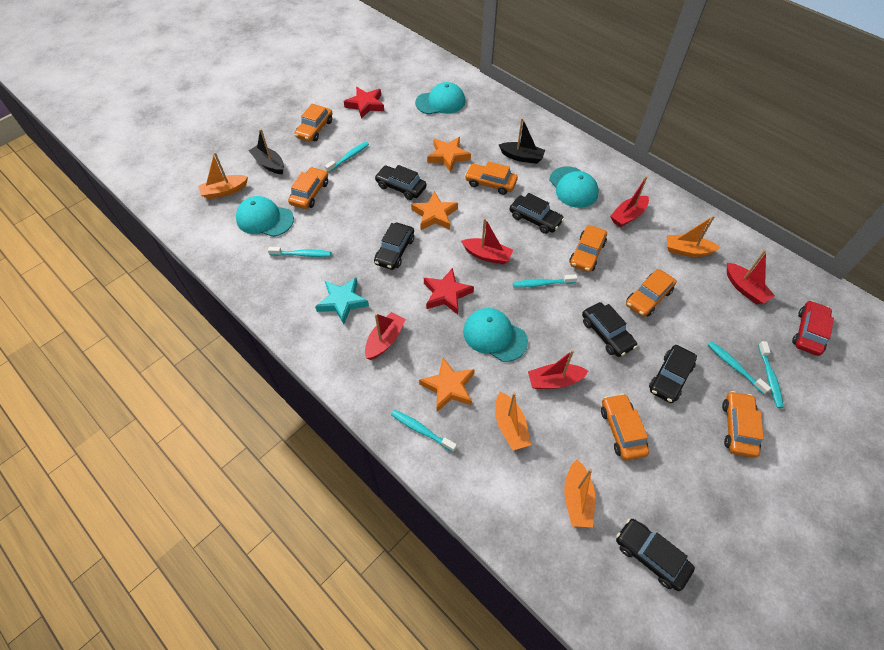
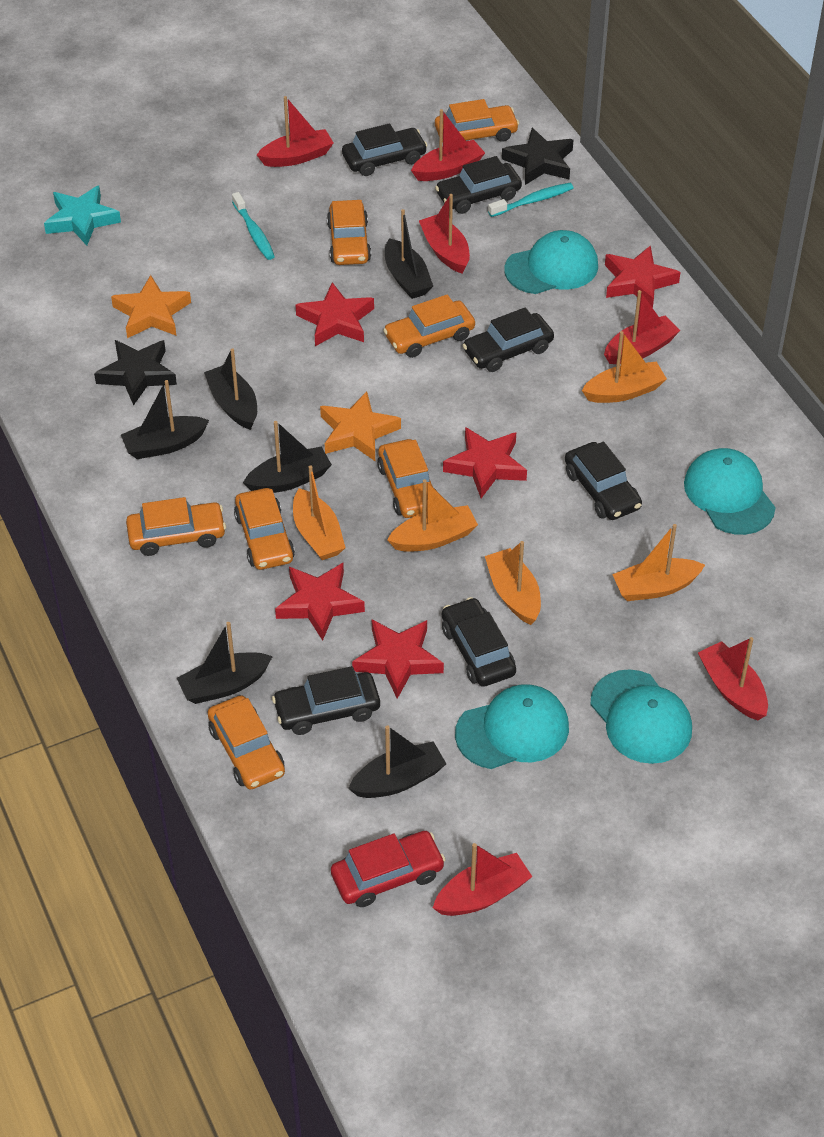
black boat: [249,129,284,174] [499,118,545,164] = 2 -> [121,380,209,459] [177,622,273,704] [204,348,257,430] [243,421,332,493] [348,725,446,798] [385,209,433,299] = 6
black star: none = 0 -> [94,340,177,406] [502,128,573,185] = 2
orange boat: [198,152,248,199] [495,392,531,450] [564,459,595,527] [667,215,720,257] = 4 -> [293,466,346,560] [387,479,478,552] [485,541,541,625] [582,331,667,403] [612,524,705,601] = 5
orange star: [411,191,458,230] [419,358,475,412] [427,137,471,172] = 3 -> [111,275,191,338] [320,391,401,461] = 2
red boat: [365,312,406,360] [461,218,513,265] [528,350,588,389] [610,176,649,227] [727,250,775,304] = 5 -> [257,96,333,167] [411,109,485,181] [419,194,470,273] [433,843,532,916] [604,290,680,364] [698,637,768,720] = 6
red star: [344,87,384,119] [424,268,474,315] = 2 -> [275,563,365,641] [296,282,374,346] [352,620,444,699] [443,427,527,498] [605,245,681,308] = 5
turquoise toothbrush: [268,247,331,257] [325,142,369,173] [391,410,457,452] [513,274,577,288] [708,341,771,394] [758,341,784,408] = 6 -> [232,192,275,260] [488,183,574,217] = 2

